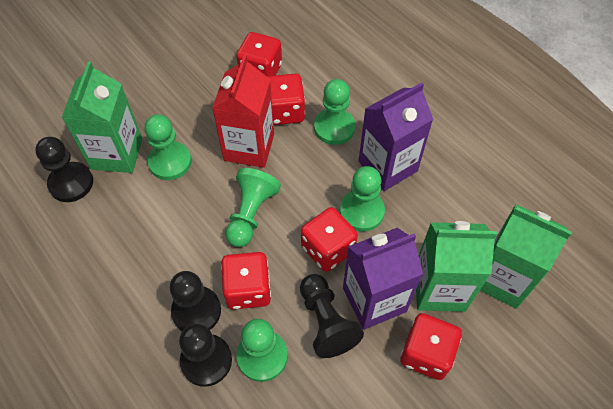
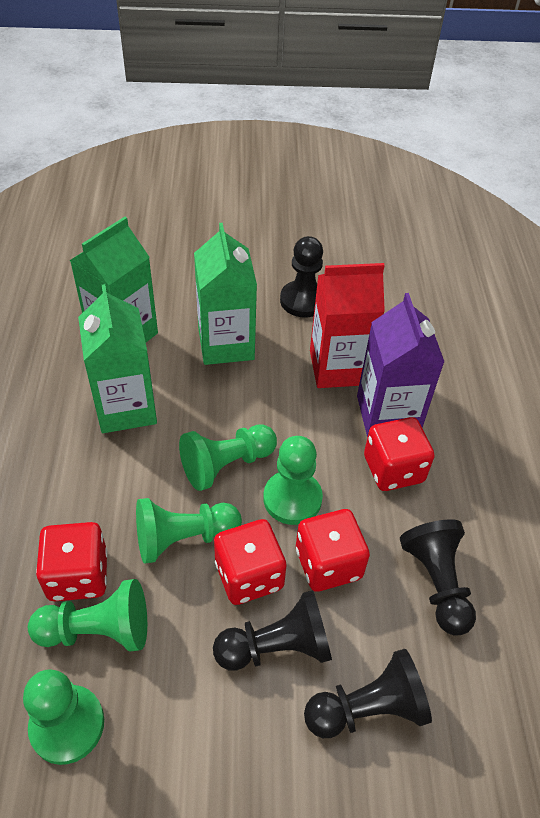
purple carton: [343,228,423,330] [358,83,433,191] = 2 -> [357,293,444,437] = 1
red dice: [221,252,271,309] [237,32,282,76] [267,74,305,125] [301,207,358,272] [400,313,462,380] = 5 -> [36,522,108,601] [214,519,287,605] [296,509,370,592] [364,417,435,491] = 4

